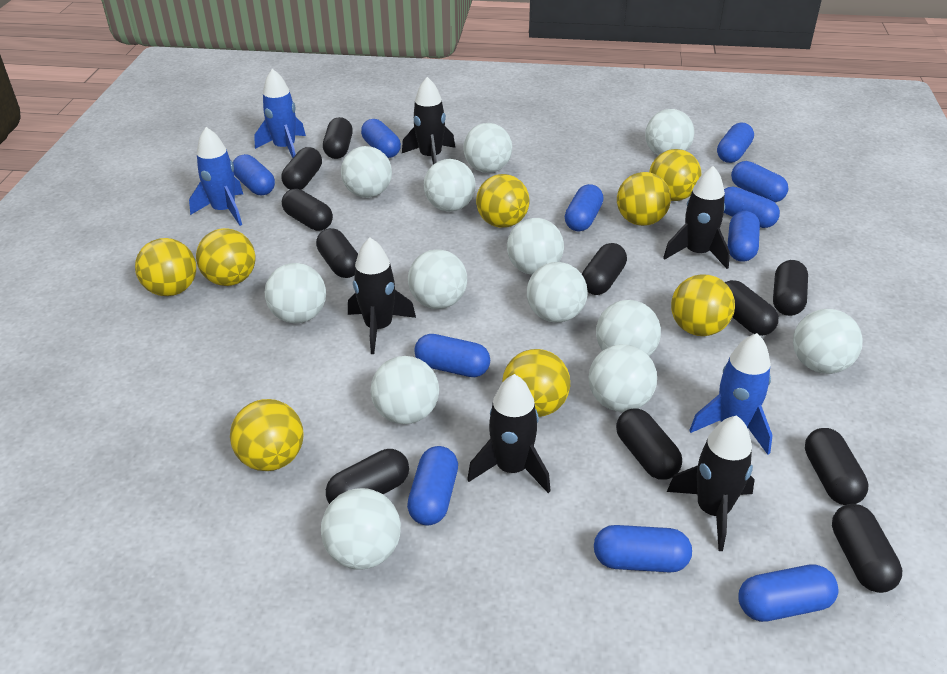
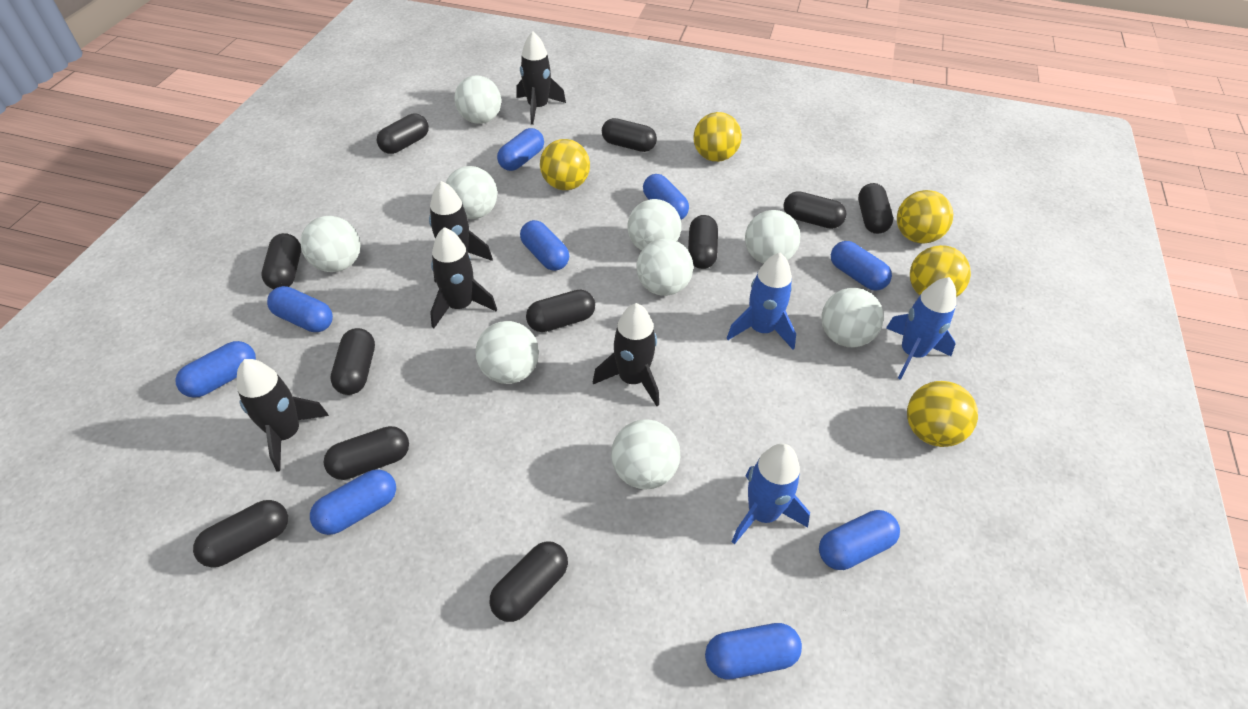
blue capsule: [233,154,275,195] [361,119,401,158] [407,446,458,525] [414,334,490,377] [565,184,604,231] [594,525,692,573] [717,122,754,163] [724,187,780,228] [728,211,760,262] [731,161,788,202] [739,564,838,622] = 11 -> [175,341,256,398] [267,286,333,332] [310,469,396,535] [497,128,544,171] [520,220,569,271] [643,174,689,220] [705,623,802,679] [819,510,900,570] [831,241,892,291] = 9
white ball: [265,263,326,323] [321,488,401,570] [341,146,392,198] [370,356,439,424] [408,249,467,309] [424,159,476,212] [463,123,512,173] [507,218,564,275] [527,262,588,323] [589,344,657,412] [596,300,661,356] [645,109,694,155] [793,309,863,374] = 13 -> [300,216,360,272] [446,166,497,219] [454,75,501,124] [476,321,539,384] [611,420,680,489] [627,199,681,251] [636,239,693,296] [745,210,800,264] [821,288,884,347] = 9
yellow ball: [135,238,196,296] [196,228,255,286] [230,399,304,471] [476,174,530,228] [502,349,570,417] [617,172,671,226] [649,149,701,201] [671,274,735,336] = 8 -> [540,139,590,190] [693,112,742,162] [897,190,953,244] [907,381,978,447] [910,245,971,297] = 5

